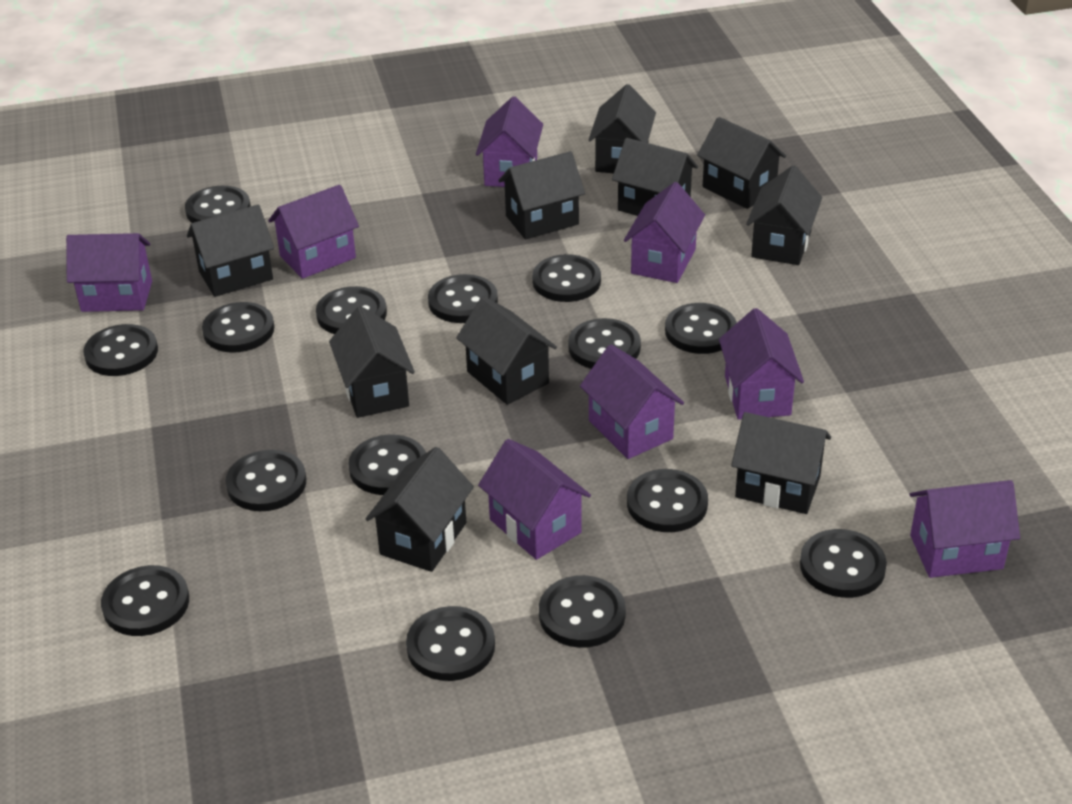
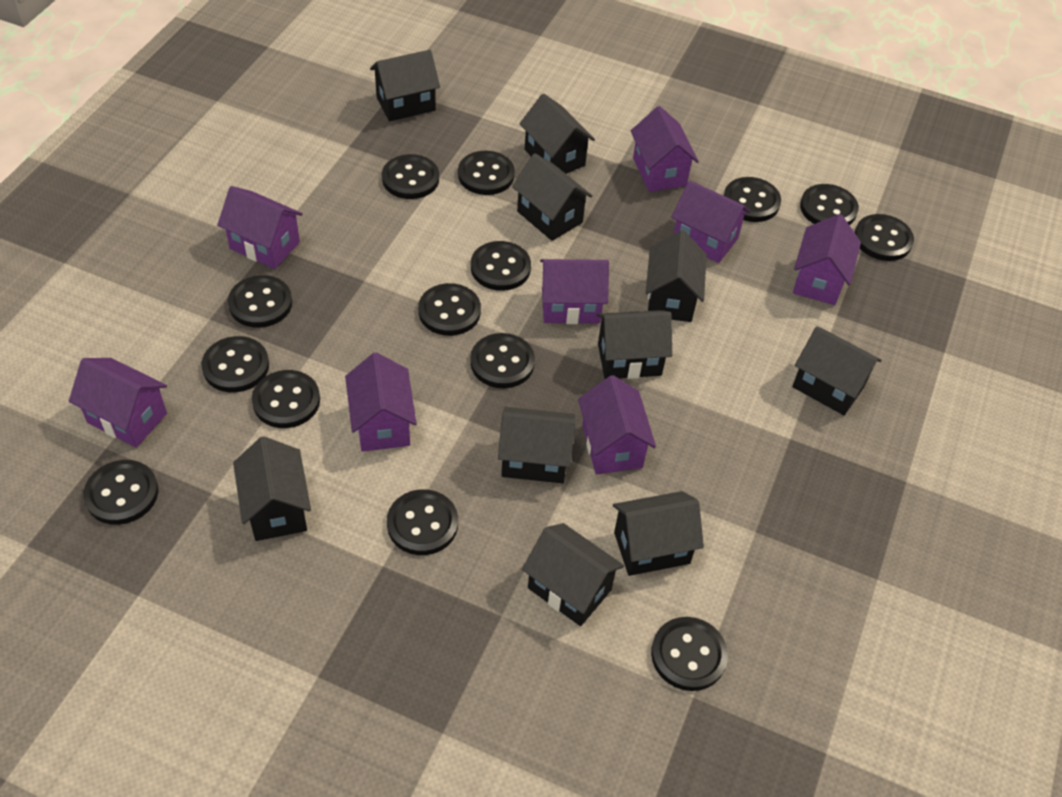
black button: [83,324,158,376] [101,565,189,636] [185,186,251,223] [202,302,274,353] [226,450,306,511] [316,286,387,334] [348,435,426,495] [406,606,495,681] [428,274,498,323] [532,254,601,302] [539,575,626,648] [568,318,641,369] [627,469,708,532] [665,303,737,354] [800,529,887,598] = 15 -> [83,460,158,525] [201,336,269,392] [228,275,292,328] [252,370,320,428] [382,154,439,199] [387,489,458,555] [418,283,481,336] [458,151,515,195] [470,333,535,388] [471,241,531,291] [651,617,728,691] [724,177,781,222] [800,184,859,225] [854,214,914,261] = 14

